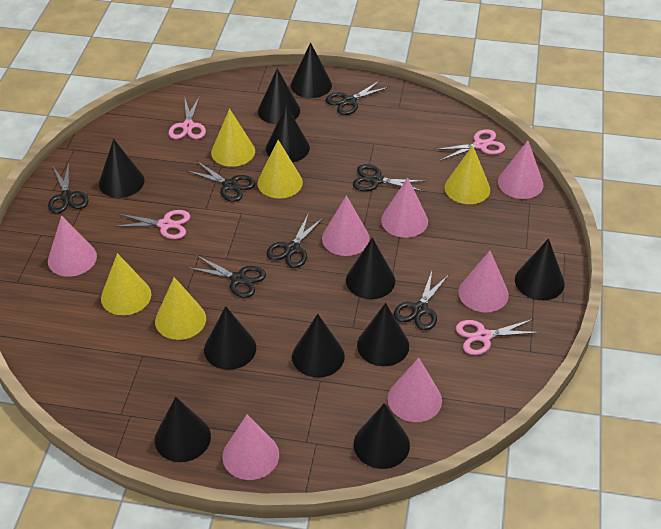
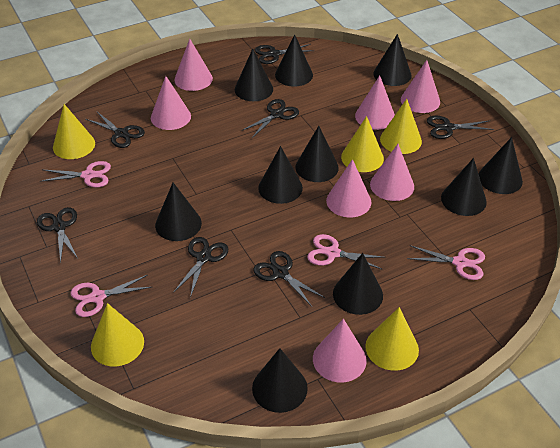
black cone: [99,139,145,198] [155,397,211,462] [204,306,256,370] [258,68,300,125] [266,105,310,162] [291,42,332,98] [292,314,345,378] [346,237,395,299] [354,403,410,469] [357,303,409,366] [515,238,565,300] = 11 -> [155,183,202,241] [234,49,273,101] [252,348,308,413] [258,146,303,204] [275,34,313,87] [295,126,339,182] [333,253,383,315] [373,34,412,86] [441,158,487,216] [479,137,523,194] = 10

